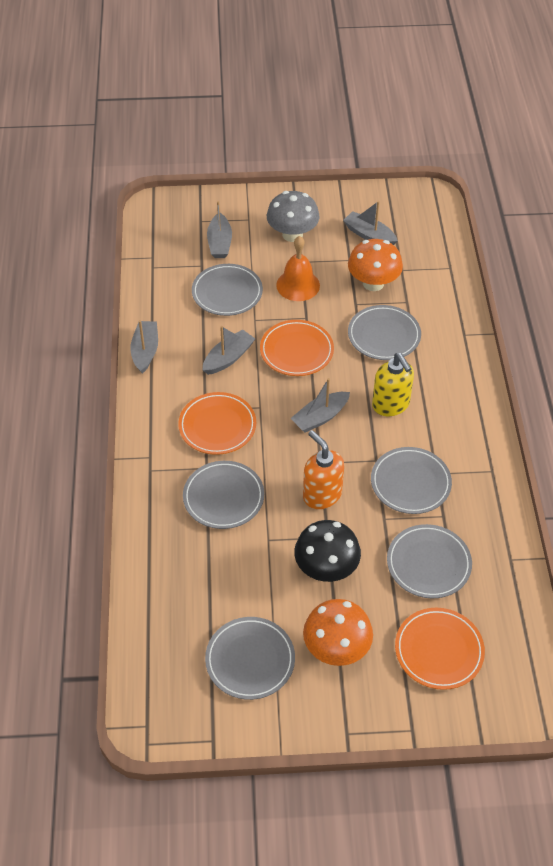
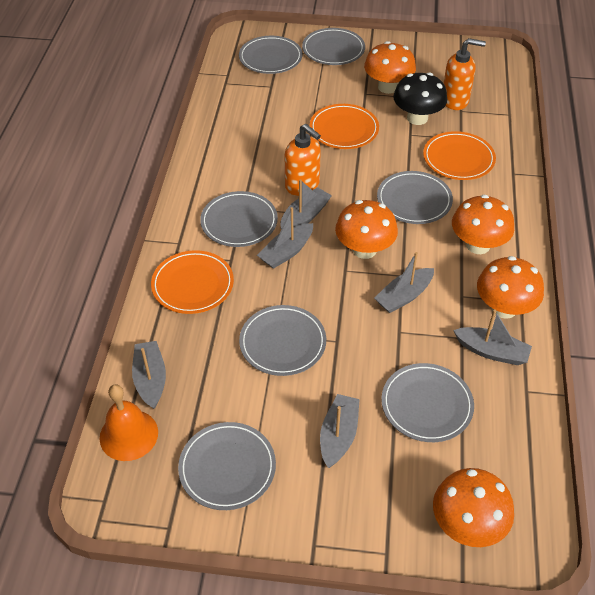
grey boat: [130,320,158,374] [202,326,255,375] [207,201,232,258] [291,378,350,432] [343,201,398,245] = 5 -> [132,341,166,409] [257,207,313,269] [280,179,332,229] [320,394,360,468] [374,252,434,313] [453,310,532,365] = 6
grey mushroom: [267,191,320,242] = 1 -> none = 0
grey plate: [183,461,264,529] [192,264,263,316] [205,617,295,700] [348,305,421,360] [371,447,452,514] [387,524,472,598] = 6 -> [178,422,276,510] [200,191,278,247] [239,36,302,74] [239,305,326,376] [302,28,365,65] [377,171,453,224] [381,363,474,442] = 7
orange mushroom: [303,599,373,666] [348,239,403,291] = 2 -> [335,200,398,259] [364,41,416,94] [433,468,514,547] [452,194,514,254] [477,256,544,319] = 5
orange soap dispenser: [303,430,344,509] = 1 -> [285,124,321,196] [444,38,486,110] = 2
yellow soap dispenser: [372,353,414,416] = 1 -> none = 0

